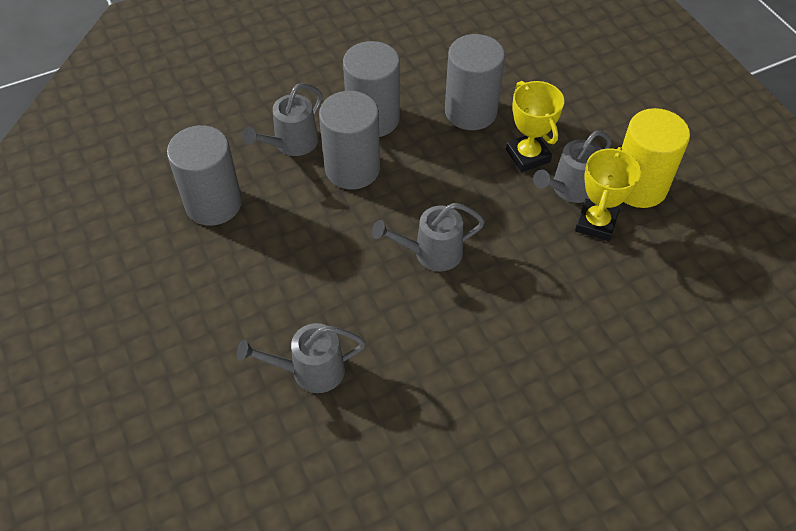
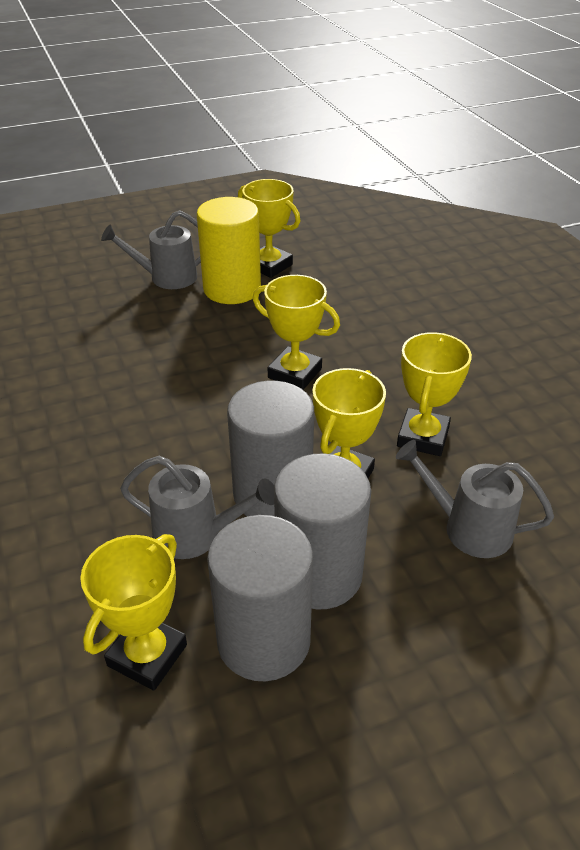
grey cylinder: [167,125,242,226] [319,91,380,189] [343,41,400,137] [445,34,505,130] = 4 -> [207,515,313,681] [227,381,314,516] [274,453,371,610] = 3
grey watering can: [237,323,366,393] [242,83,323,156] [372,203,485,272] [533,131,611,203] = 4 -> [101,210,201,289] [120,456,274,559] [396,440,554,558] = 3
yellow trophy: [506,81,564,172] [575,147,641,241] = 2 -> [80,534,187,691] [238,179,300,278] [253,275,340,390] [312,368,386,478] [397,332,472,456] = 5

